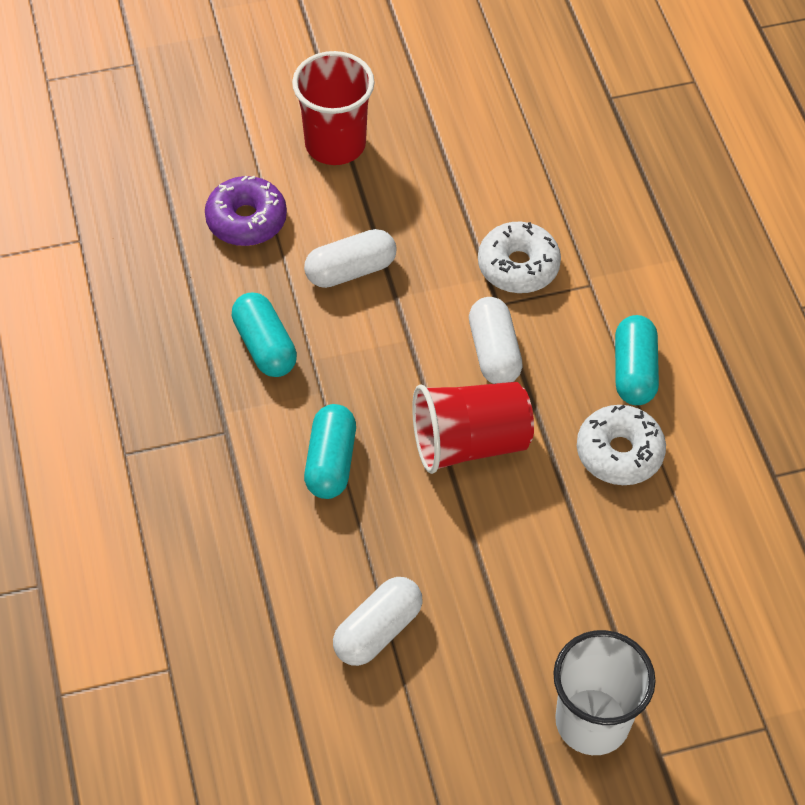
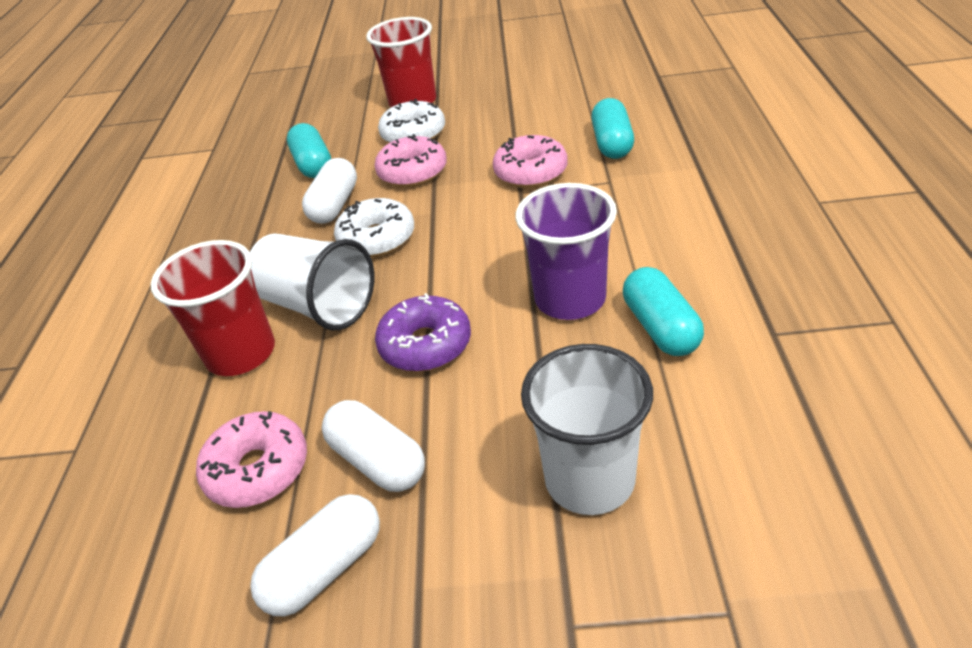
pink donut: none = 0 -> [196,411,307,508] [374,134,447,187] [493,135,568,188] = 3
purple cup: none = 0 -> [516,183,617,320] = 1
white cup: [553,630,656,755] = 1 -> [250,234,374,331] [521,344,653,515] = 2

